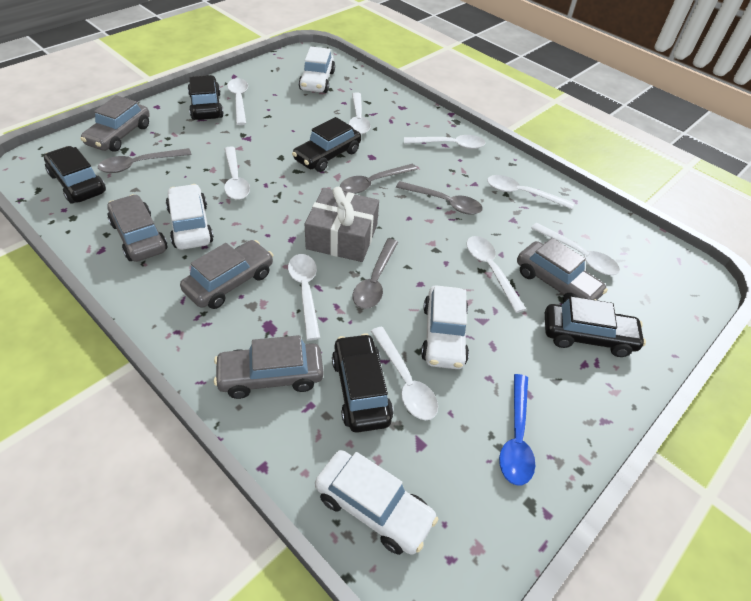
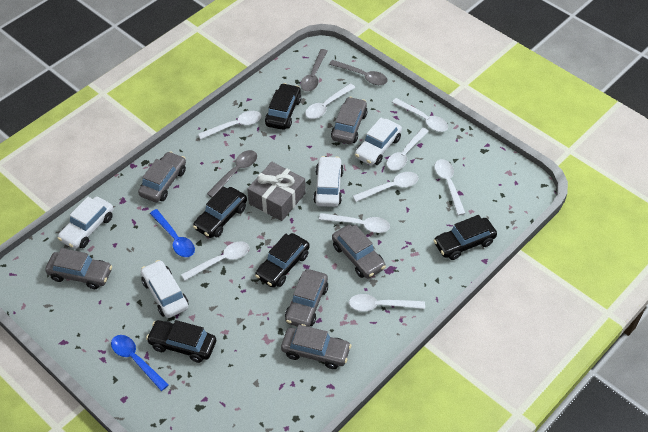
blue spoon: [499,374,535,485] = 1 -> [111,335,168,391] [150,209,195,257] = 2
grey car: [81,95,150,152] [107,194,167,262] [180,240,273,309] [214,335,323,399] [517,238,608,302] = 5 -> [45,248,112,289] [138,151,186,202] [281,325,351,369] [285,269,328,327] [331,97,368,144] [332,225,386,278] = 6
grey spoon: [98,148,192,173] [340,164,418,194] [353,239,398,309] [396,181,483,215] = 4 -> [207,150,257,197] [300,49,327,92] [329,60,388,85] = 3

